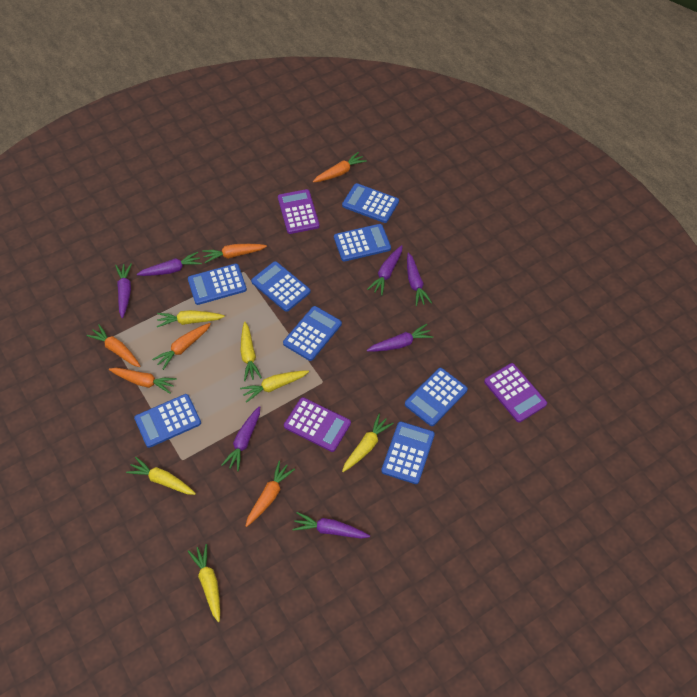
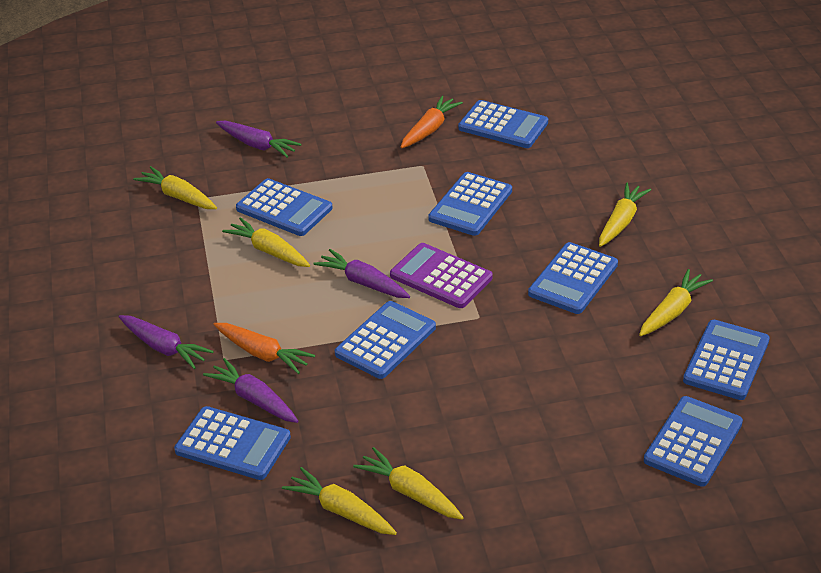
orange carrot: [86,324,141,367] [109,368,177,394] [152,323,211,370] [202,244,267,263] [246,461,295,527] [313,152,367,182] = 6 -> [213,323,315,374] [400,96,463,148] = 2
purple calculator: [278,189,320,234] [284,397,351,452] [484,363,547,422] = 3 -> [390,243,493,308] = 1
purple carrot: [115,263,132,318] [137,252,202,276] [221,406,260,471] [293,512,370,539] [367,245,403,296] [367,324,433,352] [407,252,432,306] = 7 -> [119,315,214,369] [203,358,299,423] [216,121,301,158] [313,249,410,298] = 4

